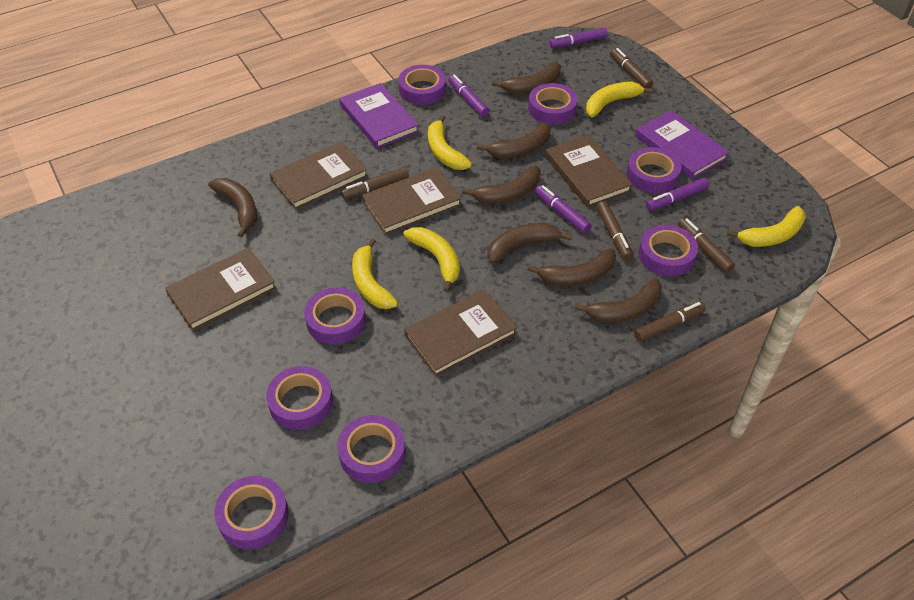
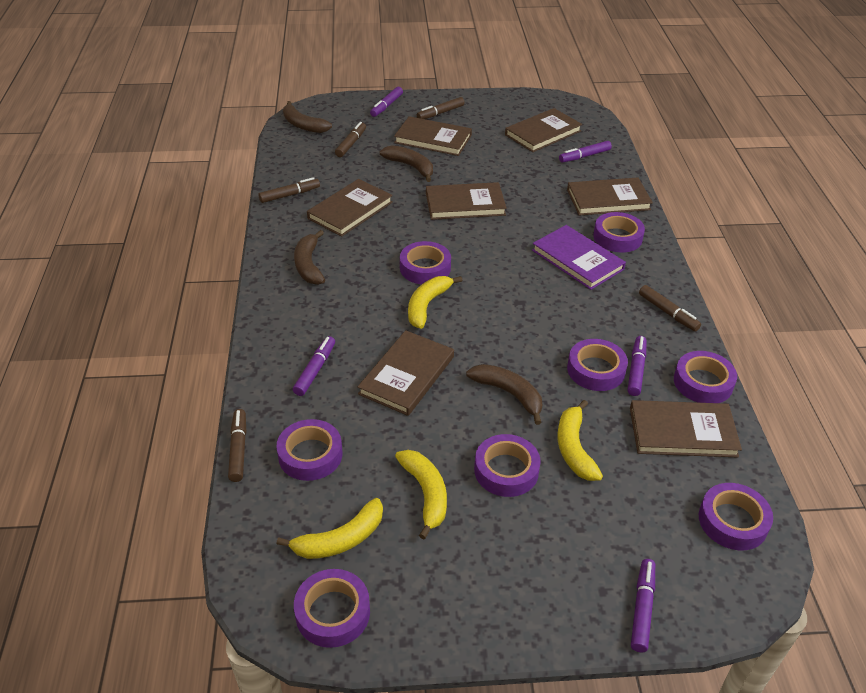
brown banana: [208,178,257,237] [462,165,541,204] [477,122,551,158] [488,223,572,264] [492,62,561,94] [527,248,616,286] [574,278,662,323] = 7 -> [283,101,332,133] [294,230,325,285] [380,145,433,182] [466,364,542,425] = 4
brown book: [165,248,276,331] [269,142,368,210] [362,167,462,235] [404,289,517,377] [545,135,633,208] = 5 -> [307,179,393,237] [358,330,454,416] [394,116,472,156] [426,182,507,220] [505,108,582,152] [567,177,653,216] [630,400,742,457] = 7
purple book: [339,83,419,148] [635,110,729,179] = 2 -> [532,225,626,290] = 1
purple marker: [448,75,489,117] [535,185,591,233] [549,28,608,48] [646,178,709,211] = 4 -> [293,336,335,396] [370,87,403,117] [559,141,612,163] [627,336,646,396] [631,559,655,652] = 5
yellow banana: [352,238,398,309] [403,227,460,292] [428,115,472,170] [586,82,653,117] [727,206,806,247] = 5 -> [277,498,383,559] [395,450,447,539] [408,276,462,329] [558,400,603,481] = 4

